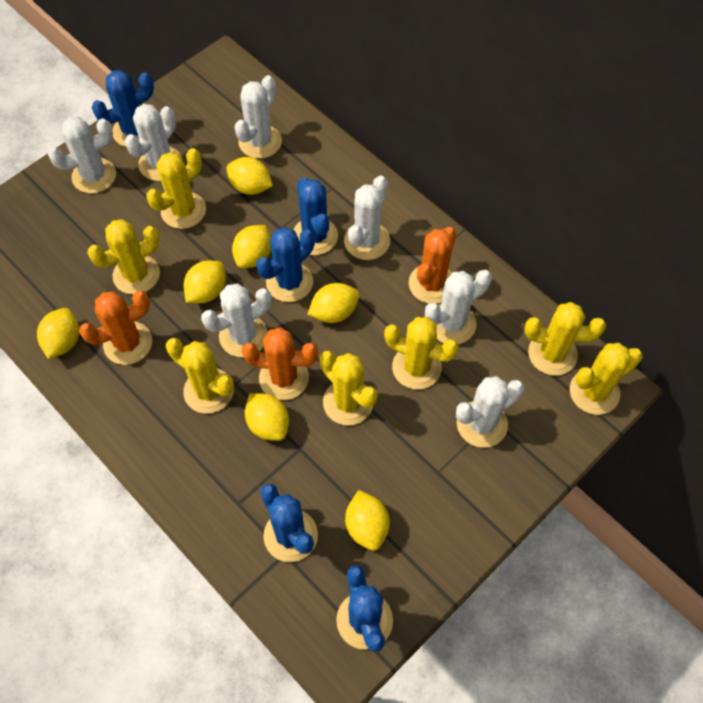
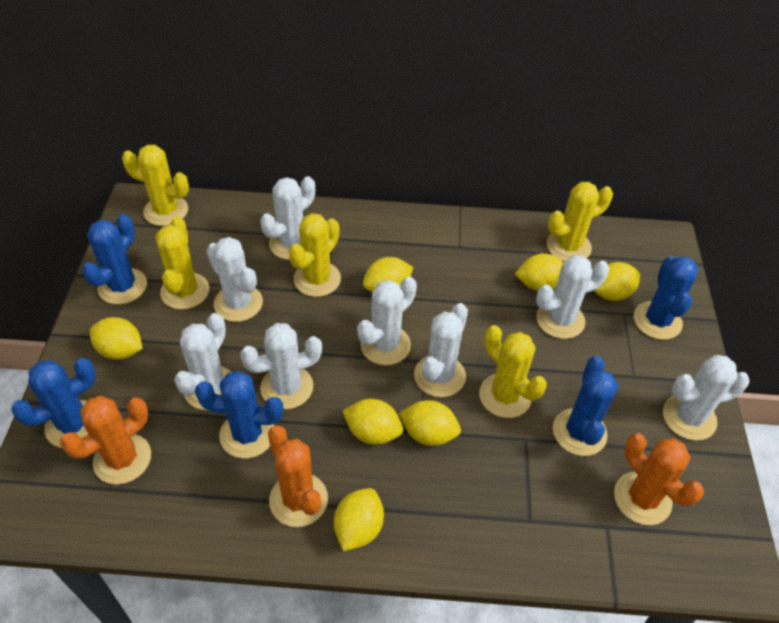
white cactus: [48,116,116,194] [125,104,182,181] [201,283,271,357] [235,75,282,159] [344,176,390,260] [425,270,492,344] [456,376,524,448] = 7 -> [174,313,231,410] [206,237,263,322] [240,323,322,409] [260,176,315,260] [357,276,417,365] [414,303,468,397] [536,255,609,339] [663,355,750,441] = 8
yellow cactus: [87,219,160,294] [146,148,206,229] [166,338,234,414] [319,351,378,425] [384,317,459,389] [525,302,606,375] [570,343,642,415] = 7 -> [122,145,189,226] [155,217,209,310] [289,213,341,297] [479,325,547,418] [547,182,613,261] = 5

